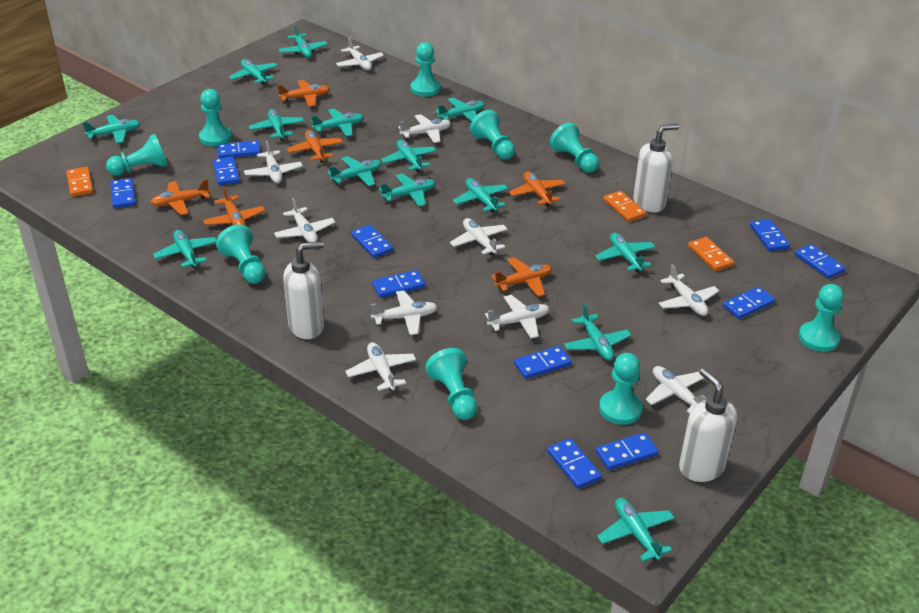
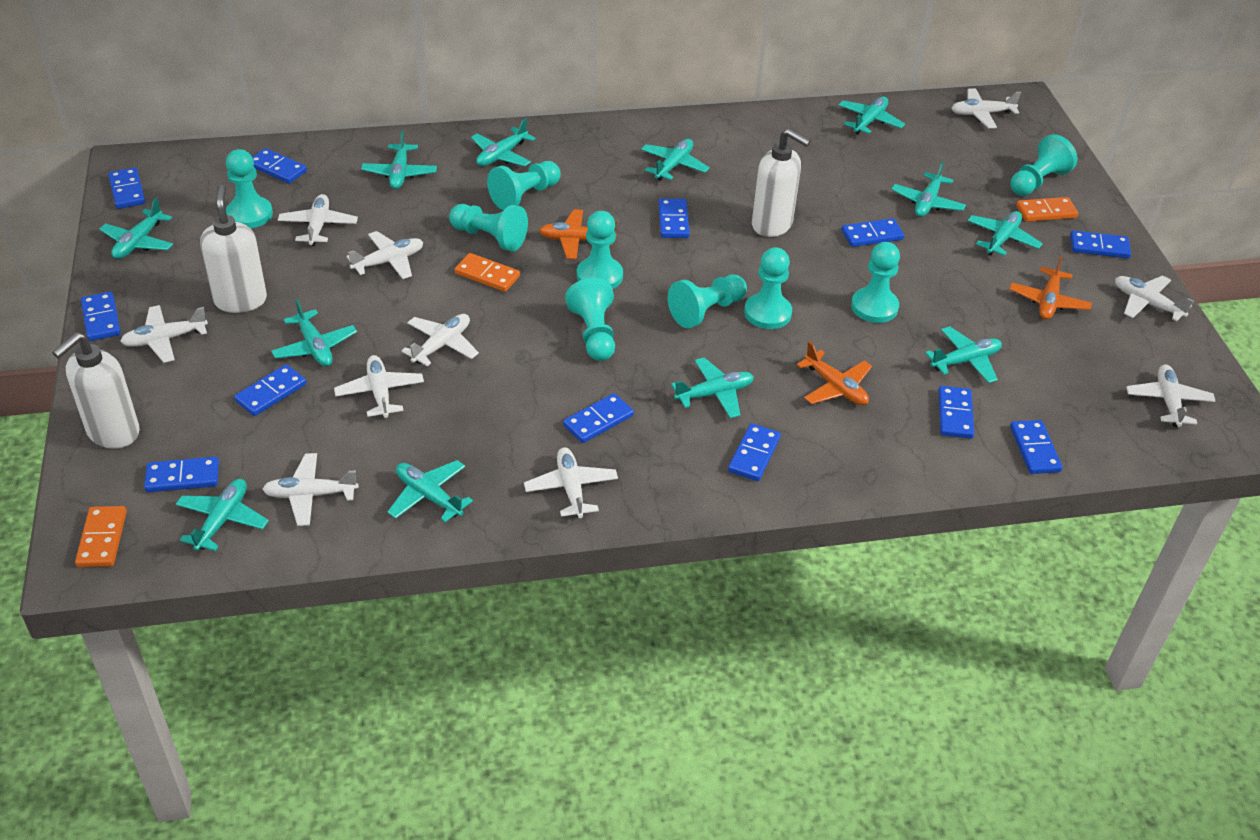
blue domino: [110,178,136,208] [213,156,240,185] [217,140,261,158] [351,225,393,258] [372,270,425,298] [514,346,572,379] [547,438,602,489] [596,433,659,470] [723,286,775,319] [750,219,790,251] [795,244,846,279] = 11 -> [81,292,121,341] [108,167,145,209] [144,457,219,492] [234,364,306,416] [252,148,307,184] [563,393,634,443] [658,199,690,238] [728,423,781,481] [841,218,904,247] [938,386,974,439] [1010,420,1063,474] [1070,231,1131,258] = 12
orange plane: [150,179,210,215] [203,186,265,226] [277,80,330,107] [287,130,343,163] [491,257,552,297] [509,171,565,206] = 6 -> [539,209,617,259] [797,341,872,405] [1010,256,1092,320] = 3
turquoise plane: [83,115,140,144] [153,230,216,268] [229,59,277,85] [249,109,304,140] [278,25,327,58] [311,109,364,137] [327,156,382,186] [379,173,435,206] [381,140,436,172] [435,97,485,122] [453,178,508,213] [564,304,631,361] [595,233,655,272] [597,498,674,561] = 14 -> [99,198,173,259] [176,479,269,551] [271,299,357,366] [361,130,437,189] [387,460,473,522] [471,118,536,167] [641,139,710,181] [671,357,754,418] [839,96,905,135] [891,161,966,217] [925,326,1002,383] [967,211,1043,256] = 12

